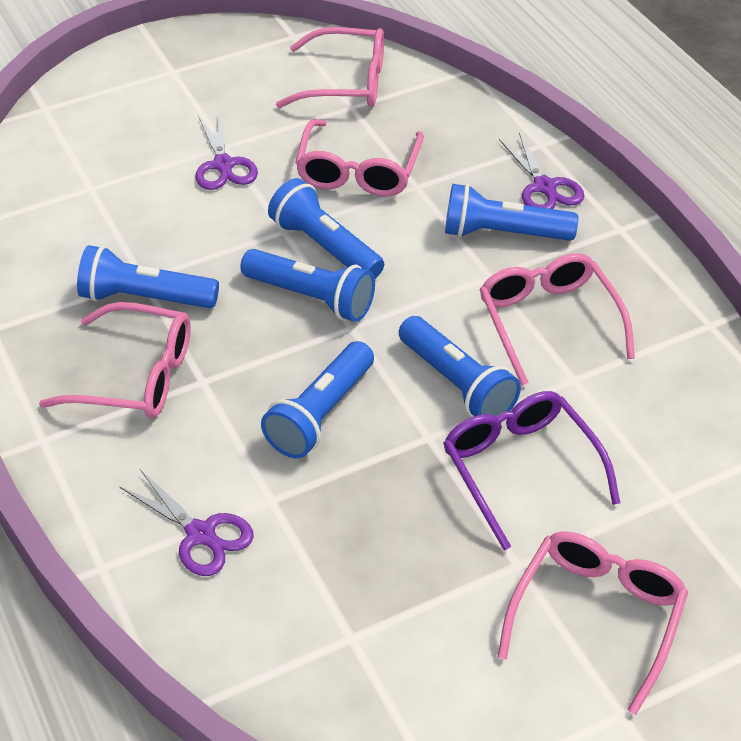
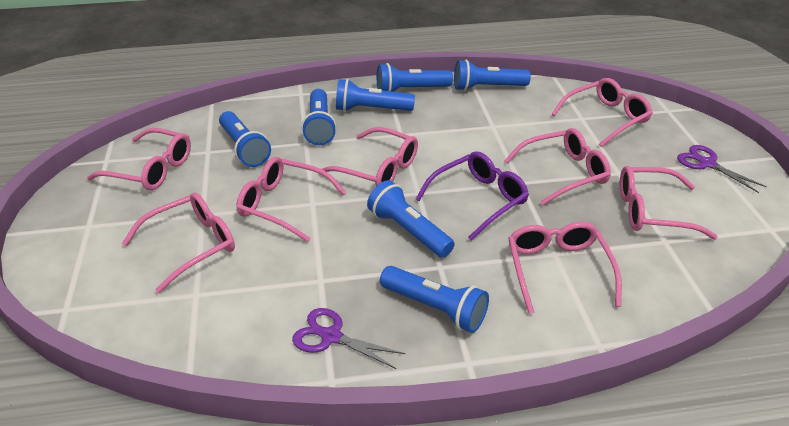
blue flashlight: [77,245,219,308] [240,249,375,322] [261,341,374,458] [268,178,384,279] [399,316,521,417] [445,184,578,241] = 6 -> [219,111,271,167] [302,89,337,145] [336,79,415,112] [367,180,455,258] [377,63,453,92] [380,266,489,333] [454,59,531,91] = 7
pink glasses: [39,302,191,418] [276,27,384,108] [295,119,424,197] [479,253,635,386] [498,531,688,715] = 5 -> [87,128,191,190] [122,192,235,293] [236,157,346,242] [322,127,418,186] [504,128,611,205] [508,222,622,314] [551,78,653,147] [620,166,718,240] = 8
purple scissors: [119,469,254,576] [195,114,258,190] [499,133,584,209] = 3 -> [292,308,405,369] [677,145,767,193] = 2

